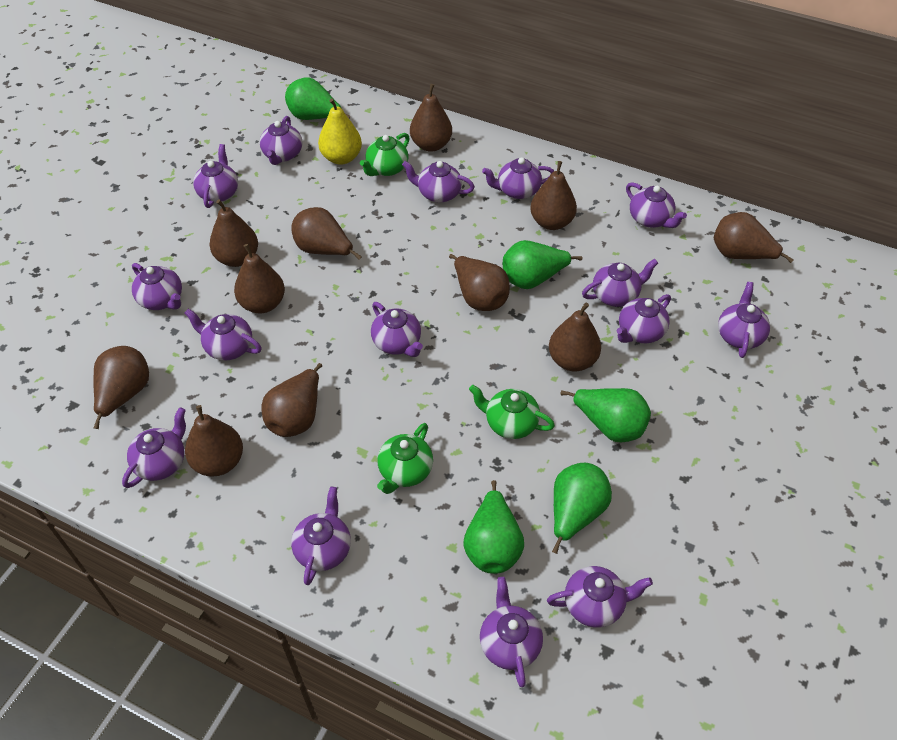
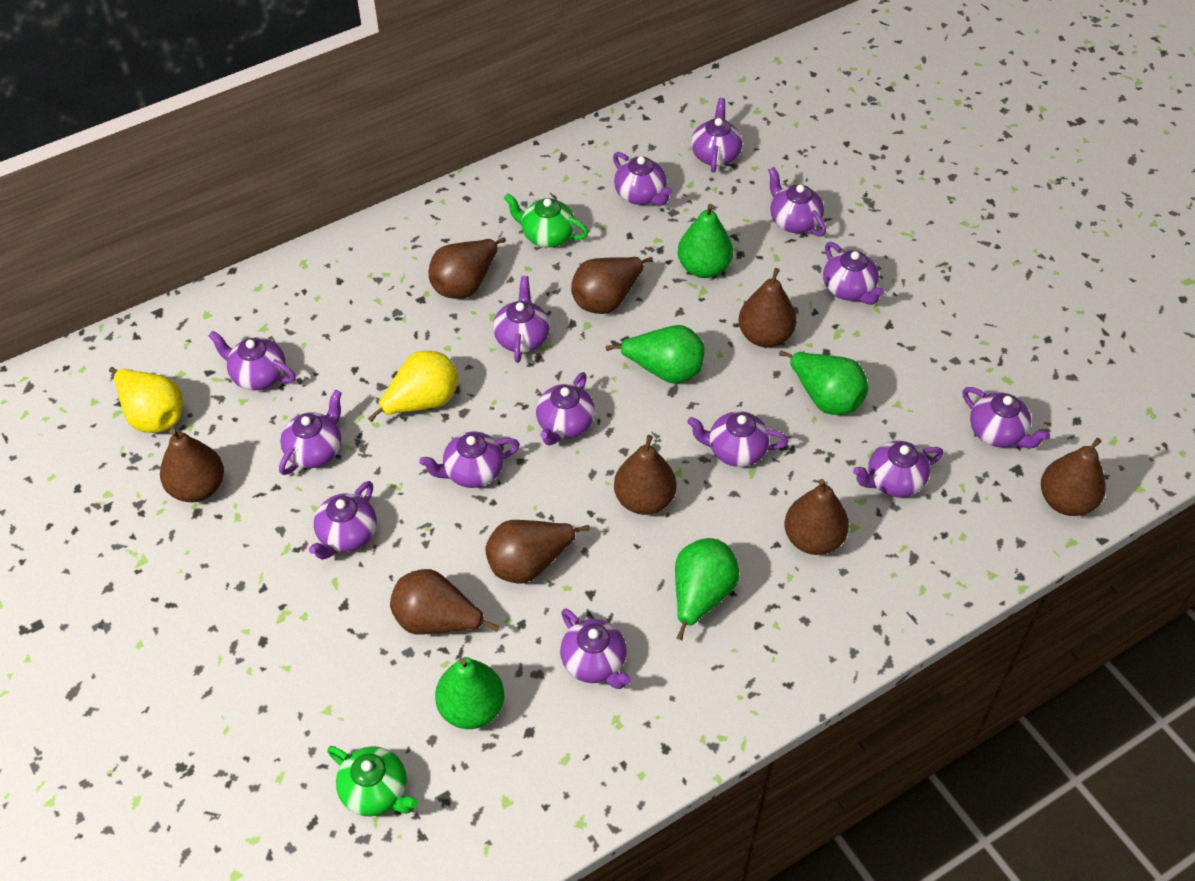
brown pear: [93,346,149,429] [185,405,243,477] [210,199,258,267] [234,244,285,313] [261,363,322,437] [291,207,362,260] [410,84,452,152] [449,254,510,311] [530,161,577,230] [549,302,601,371] [714,212,794,263] = 11 -> [160,429,224,502] [390,569,500,635] [429,237,506,299] [485,520,590,584] [571,257,653,314] [614,435,676,515] [739,268,797,347] [784,479,849,555] [1041,438,1106,516] = 9
green teapot: [360,133,410,176] [377,423,433,494] [469,385,555,439] = 3 -> [327,746,418,817] [504,194,588,247] = 2
purple teapot: [122,407,186,488] [132,263,182,310] [185,309,262,361] [193,144,238,208] [260,116,302,165] [291,487,351,585] [371,302,423,357] [402,161,475,203] [480,577,543,687] [482,158,554,199] [547,566,653,628] [582,259,658,307] [617,294,671,343] [626,182,687,228] [718,282,770,358] = 15 -> [208,331,296,390] [279,390,342,475] [309,481,377,560] [419,432,520,488] [493,276,550,363] [536,372,595,446] [560,608,631,689] [613,152,673,206] [687,411,788,467] [691,98,742,173] [768,167,826,237] [823,242,884,305] [853,441,944,497] [962,387,1050,448] = 14
yellow pear: [318,99,362,165] = 1 -> [109,367,183,433] [368,351,458,422] = 2

